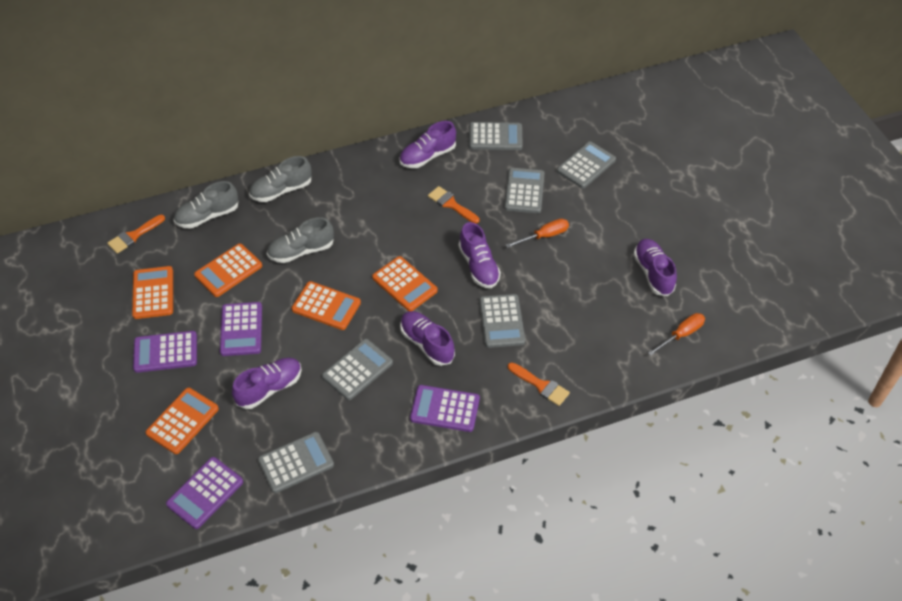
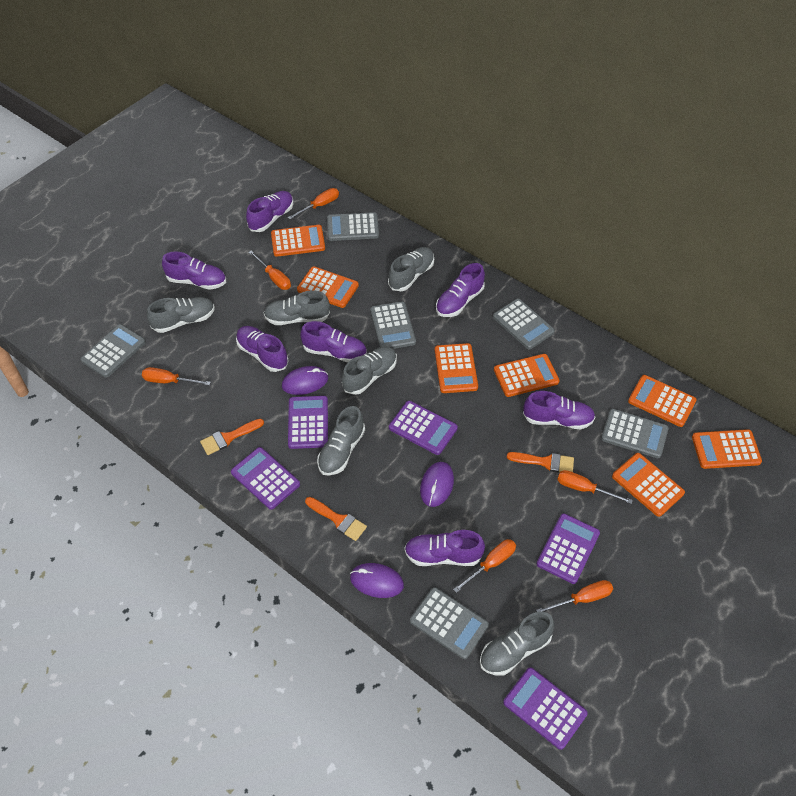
grey shoe: [174,181,238,229] [249,156,312,202] [267,217,334,263] = 3 -> [147,297,215,333] [264,290,330,325] [317,406,365,476] [342,346,397,395] [388,247,434,291] [480,612,554,676] = 6
orange calculator: [132,266,173,319] [146,388,219,454] [194,244,262,297] [292,281,361,330] [372,256,438,311] = 5 -> [271,225,325,257] [297,266,359,308] [435,343,478,393] [494,354,560,397] [612,453,685,517] [628,375,697,427] [692,429,762,469] = 7
orange screwdriver: [506,219,569,248] [648,313,705,356] = 2 -> [142,367,211,385] [248,250,291,290] [288,188,339,219] [453,539,516,593] [536,580,613,612] [557,470,633,504] = 6
purple calculator: [133,331,197,373] [166,457,243,529] [220,302,262,356] [410,385,480,432] = 4 -> [231,447,300,510] [288,396,328,449] [389,401,458,455] [503,668,588,750] [537,514,600,584] = 5
purple mouse: none = 0 -> [282,366,328,395] [350,563,404,598] [420,462,454,507] = 3
purple shoe: [232,358,302,409] [399,121,456,168] [400,311,455,366] [459,222,501,288] [634,239,677,296] = 5 -> [162,251,226,290] [236,326,289,372] [246,191,294,232] [300,321,367,362] [404,530,485,566] [436,263,485,317] [523,391,595,429] = 7

